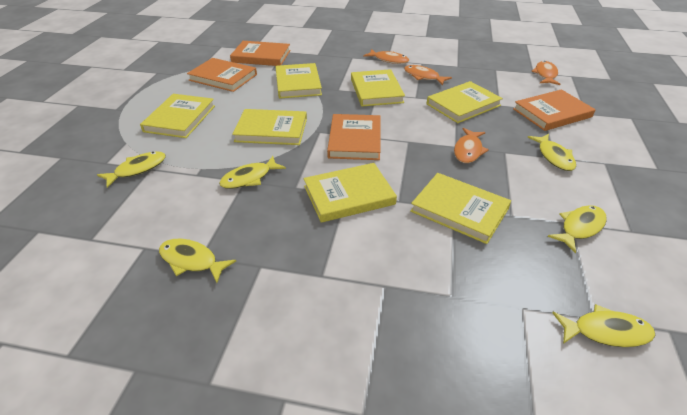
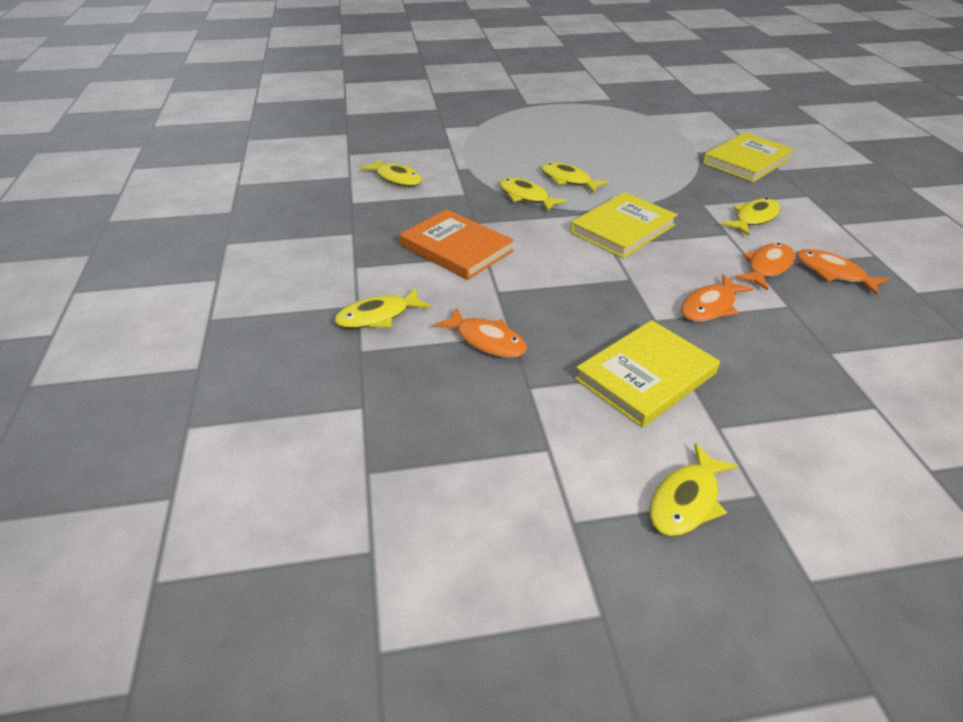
orange book: [187,58,257,92] [230,41,290,66] [327,114,381,160] [513,89,596,131] = 4 -> [399,209,514,280] = 1
yellow book: [140,94,215,138] [232,109,307,145] [276,63,322,99] [304,163,397,223] [351,69,405,106] [410,173,511,244] [427,81,503,123] = 7 -> [570,192,678,258] [575,320,720,427] [703,133,794,182] = 3

